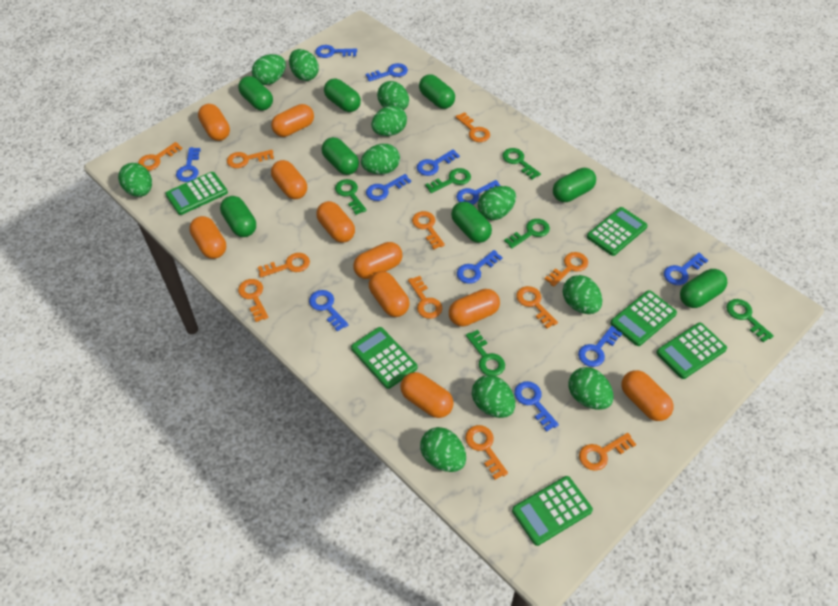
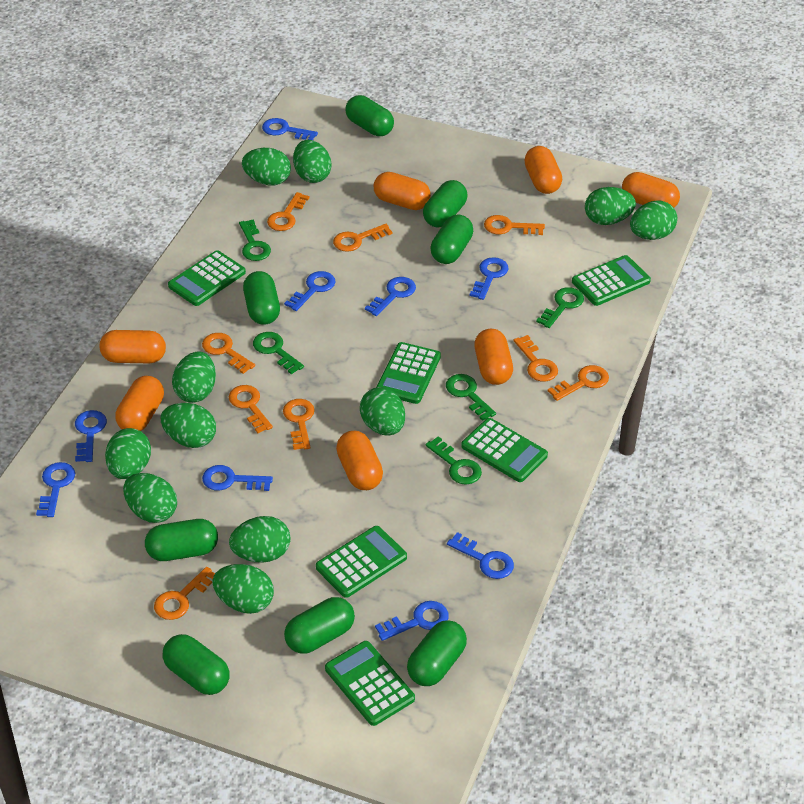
blue key: [176,147,201,182] [309,290,349,332] [315,45,357,58] [366,63,408,82] [366,174,411,201] [417,149,460,176] [456,180,501,205] [457,250,502,284] [514,381,559,432] [578,326,623,367] [664,253,708,285] = 11 -> [36,462,75,517] [75,410,107,462] [202,465,273,491] [262,118,318,140] [284,271,335,311] [365,277,416,316] [375,601,449,641] [447,532,514,579] [470,257,508,300] = 9
green key: [335,179,367,215] [425,168,471,193] [466,330,505,376] [502,148,541,179] [504,219,550,249] [726,299,774,342] = 6 -> [239,220,271,261] [253,332,304,374] [425,436,482,485] [446,374,496,421] [536,287,584,328] = 5
orange capsule: [189,216,226,259] [198,104,230,141] [271,104,314,137] [271,160,307,199] [316,201,355,243] [353,242,402,279] [369,271,410,317] [400,372,454,418] [449,289,500,327] [621,370,674,421] = 10 -> [100,330,166,363] [115,376,164,431] [336,431,383,490] [374,172,431,210] [474,329,513,385] [524,146,562,194] [622,172,680,208] = 7
orange key: [138,142,182,171] [227,150,274,168] [238,279,269,322] [258,253,310,277] [408,276,442,319] [412,211,445,249] [456,112,490,142] [465,425,508,480] [516,286,558,328] [545,252,588,287] [579,433,636,471] = 11 -> [154,567,215,620] [202,333,255,374] [229,385,273,433] [267,192,309,231] [283,399,315,450] [333,224,392,252] [484,215,545,235] [514,335,558,382] [548,365,609,401] = 9

